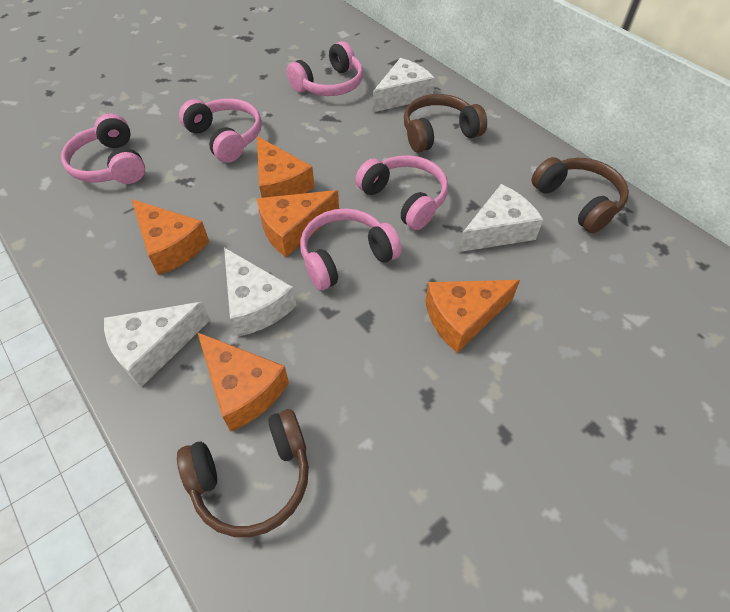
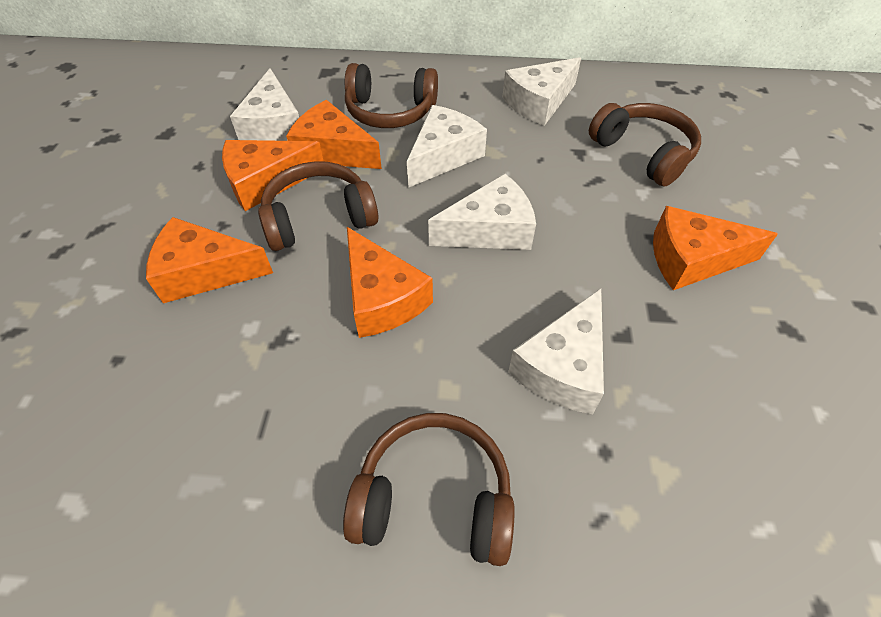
brown headphones: [177,409,309,537] [404,94,487,153] [531,157,629,233] = 3 -> [258,161,378,251] [343,413,515,566] [345,63,438,128] [589,103,701,186] = 4
pink headphones: [61,113,145,184] [179,98,262,163] [286,41,363,96] [300,208,402,290] [355,155,448,230] = 5 -> none = 0
white cheese: [104,302,210,387] [224,248,296,337] [373,58,435,112] [458,184,543,252] = 4 -> [230,68,299,141] [407,105,487,188] [428,174,536,250] [502,57,581,126] [508,289,604,414] = 5

